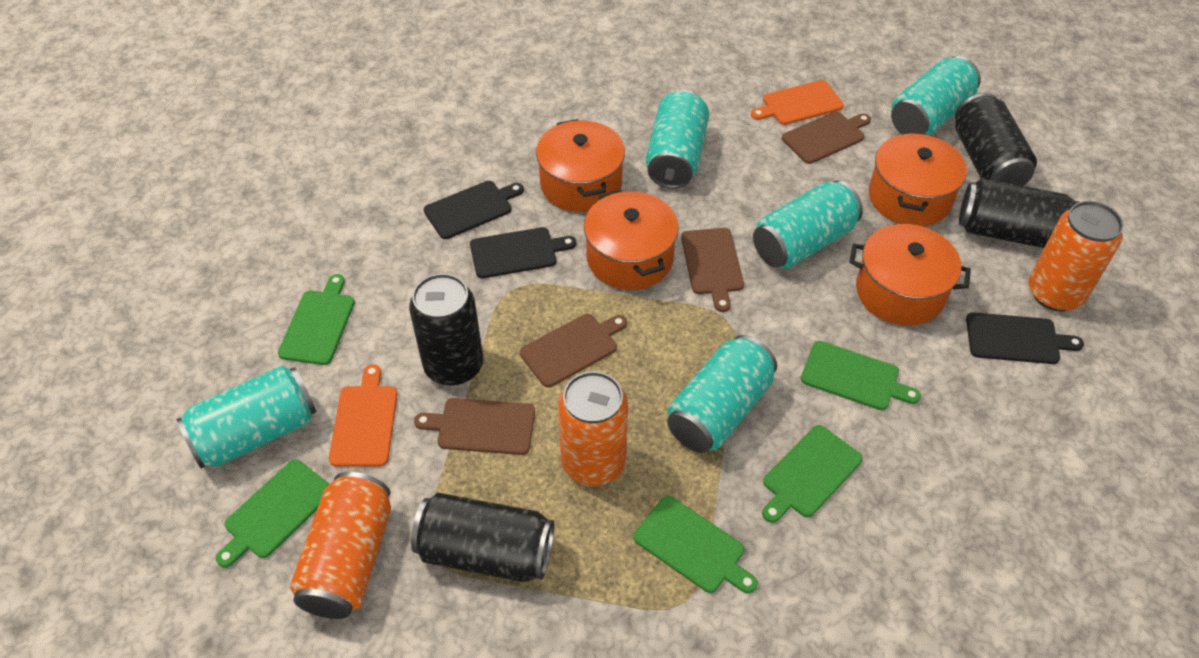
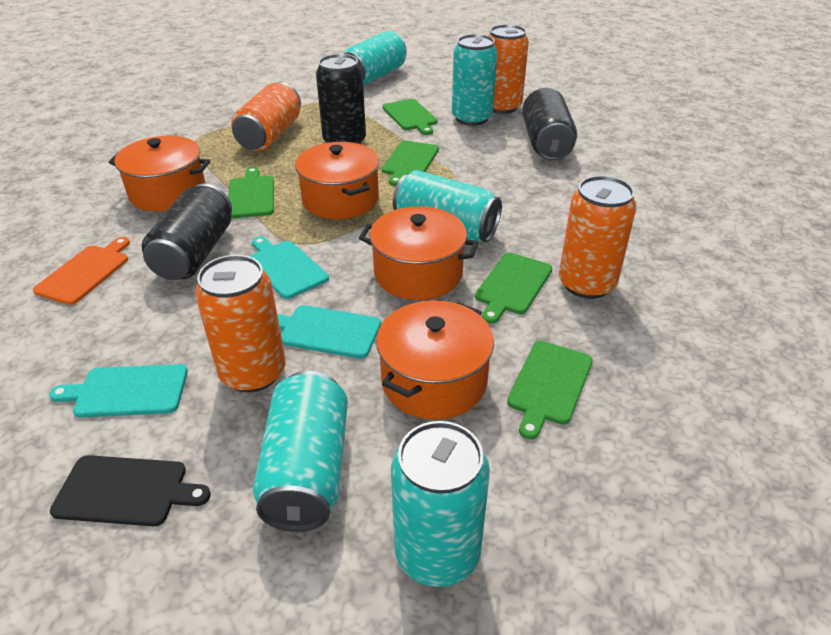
black can: [409,273,483,386] [411,493,554,582] [955,93,1037,186] [959,178,1080,248] = 4 -> [142,184,232,280] [316,54,366,144] [522,88,577,160] = 3
black cutting board: [424,181,524,239] [470,227,576,278] [966,312,1084,364] = 3 -> [50,455,211,526] = 1
brown cutting board: [414,398,535,455] [520,314,627,387] [681,228,744,312] [782,112,871,164] = 4 -> none = 0
orange can: [290,472,391,619] [558,371,628,486] [1029,201,1123,311] = 3 -> [195,255,286,392] [231,82,301,151] [489,24,529,114] [559,176,636,299] = 4
orange cutting board: [329,364,398,466] [751,80,844,125] = 2 -> [33,237,130,305] = 1
turquoise cutting board: none = 0 -> [49,364,188,418] [249,237,329,299] [277,305,381,359] = 3

